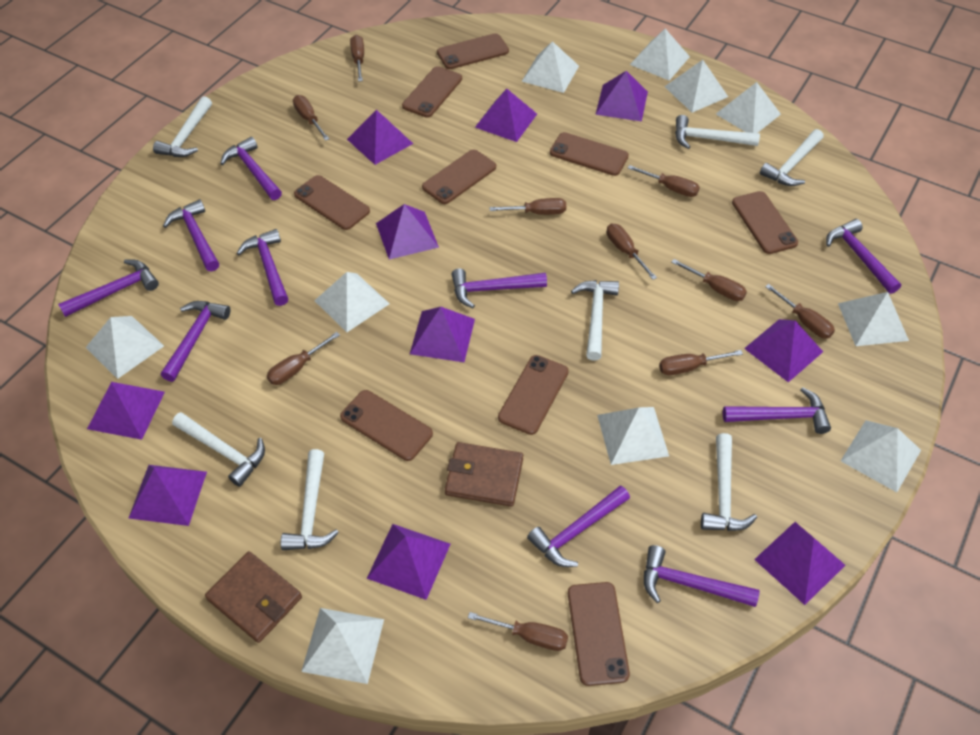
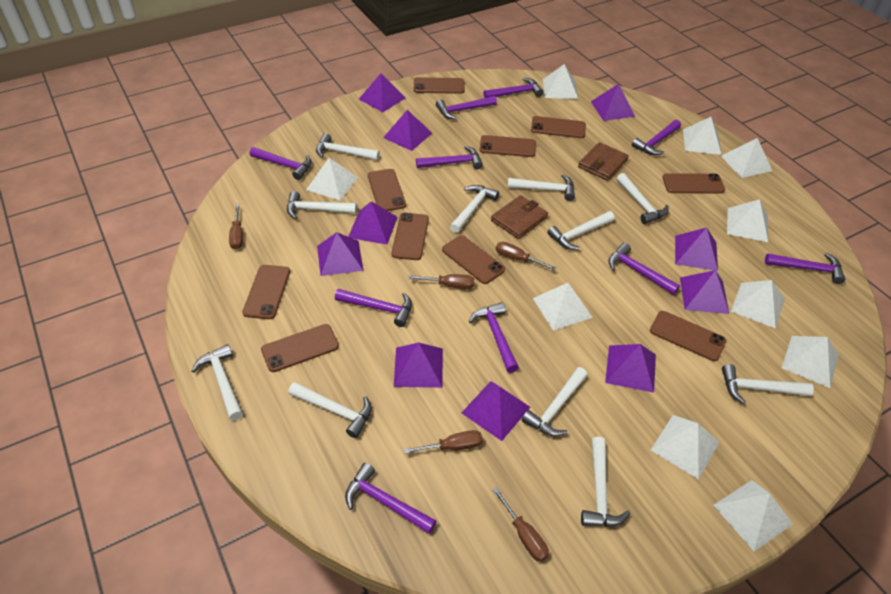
brown phone: [294,175,370,230] [340,390,433,461] [402,66,462,118] [422,150,496,204] [437,33,509,69] [498,355,569,435] [550,132,629,176] [568,582,630,686] [732,191,798,254] = 9 -> [242,265,290,319] [261,324,339,372] [368,169,406,211] [391,213,429,260] [414,77,465,94] [442,235,505,284] [480,135,536,157] [531,116,586,138] [650,311,727,361] [662,173,725,194] = 10
brown screwdriver: [267,332,340,385] [293,95,329,141] [350,35,364,82] [468,612,568,651] [489,198,566,215] [607,224,657,280] [628,165,700,197] [659,350,743,375] [671,259,747,301] [765,284,835,339] = 10 -> [229,204,243,250] [404,430,483,454] [408,274,474,289] [493,487,549,562] [496,242,556,270] = 5
white hammer: [153,96,212,157] [172,412,265,487] [280,449,339,550] [571,280,619,361] [675,115,760,149] [701,433,757,531] [760,129,823,186] = 7 -> [192,344,243,420] [287,191,357,219] [288,382,372,438] [316,133,380,160] [450,185,499,233] [507,174,575,201] [522,367,588,436] [547,211,615,250] [581,437,631,527] [617,173,668,224] [722,364,814,404] = 11

